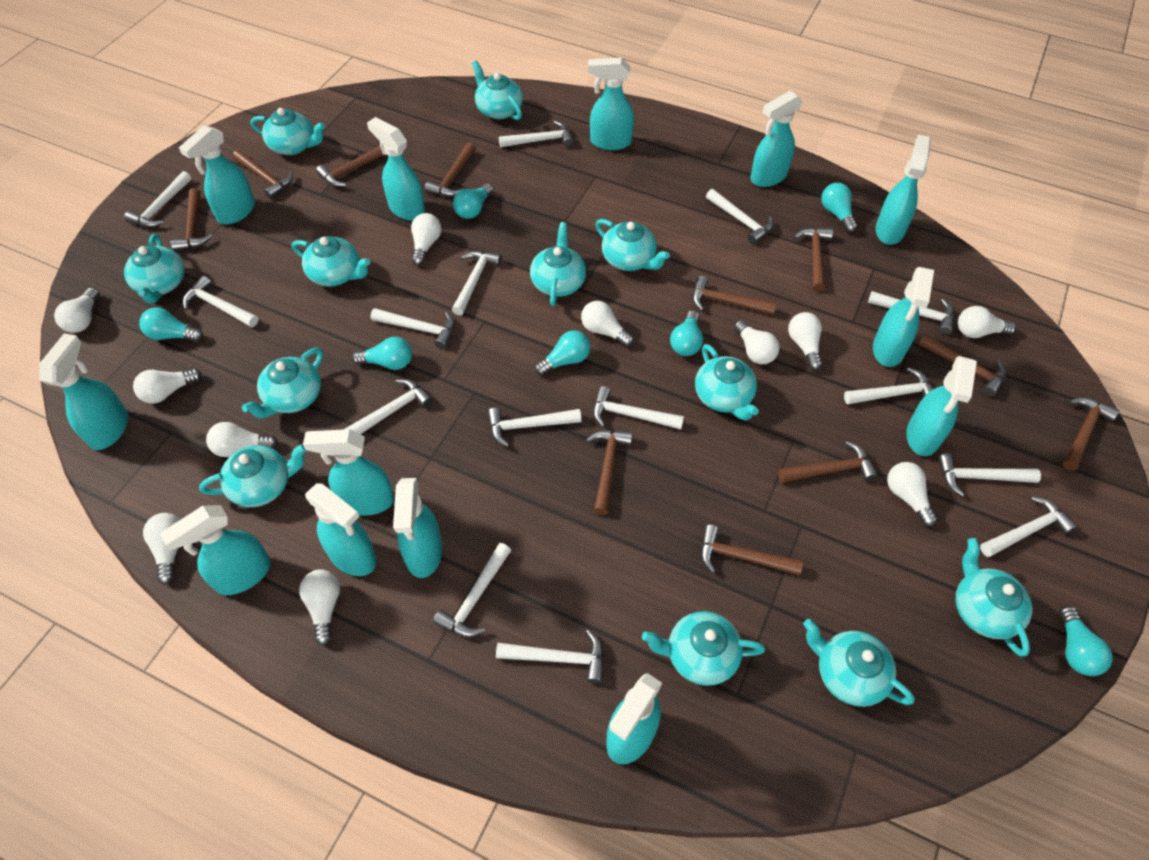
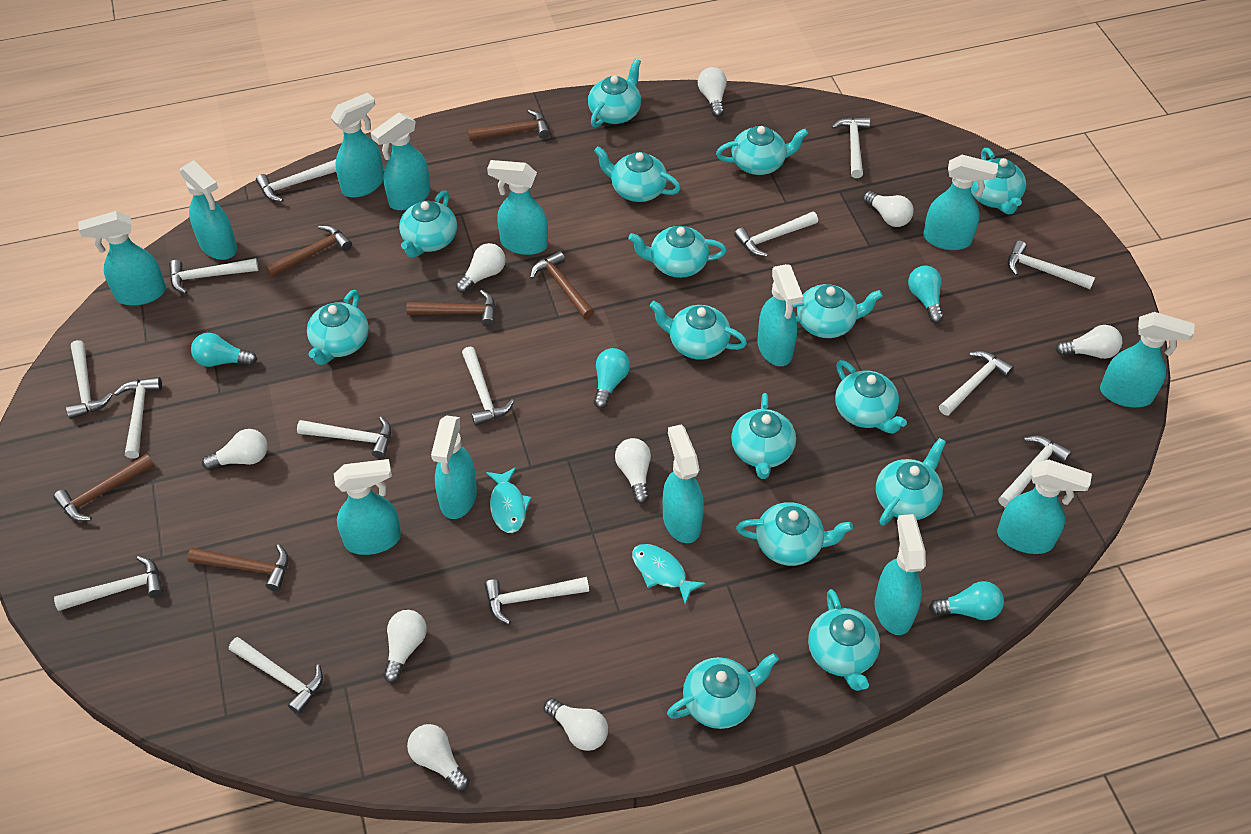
brown hammer: [171,188,213,251] [232,150,293,199] [316,146,387,187] [425,143,476,197] [586,430,633,515] [692,276,777,315] [701,524,803,575] [778,441,878,483] [794,227,833,292] [919,334,1006,396] [1063,397,1120,471] = 11 -> [53,454,154,521] [187,544,288,591] [266,225,352,277] [406,290,495,327] [468,110,550,141] [530,251,594,319] = 6
turquoise fish: none = 0 -> [486,467,532,533] [632,544,706,605] = 2
turquoise light bulb: [139,307,203,342] [352,337,412,370] [453,184,493,219] [535,330,590,376] [670,311,703,356] [821,183,857,232] [1059,606,1113,676] = 7 -> [191,333,257,367] [594,348,630,409] [908,266,944,323] [929,581,1004,620] = 4
turquoise teapot: [124,234,185,304] [199,444,306,507] [242,348,323,418] [251,108,325,155] [292,236,370,287] [472,61,523,120] [530,222,586,306] [596,219,670,271] [642,611,765,686] [695,344,759,421] [803,619,915,707] [955,538,1032,657] = 12 -> [307,290,369,365] [399,191,457,258] [588,59,641,127] [594,146,681,202] [628,226,727,278] [650,301,747,360] [667,653,779,729] [716,126,808,175] [731,393,796,479] [736,502,853,566] [793,284,883,338] [808,589,880,691] [835,360,907,434] [876,438,946,526] [971,148,1026,214] = 15
white hammer: [124,171,192,228] [183,276,258,327] [345,379,433,434] [371,308,455,349] [433,543,511,637] [452,250,502,316] [487,407,581,447] [496,630,604,684] [499,121,574,147] [593,386,684,430] [706,189,774,244] [844,367,933,404] [868,291,954,335] [938,453,1041,497] [980,496,1077,557] = 15 -> [54,556,163,611] [66,340,113,419] [114,377,162,459] [169,258,259,294] [229,637,323,714] [256,159,336,202] [297,416,391,458] [462,347,514,426] [484,577,589,624] [734,212,818,257] [832,117,870,178] [939,351,1014,416] [998,435,1072,507] [1008,241,1095,289] = 14
white light bulb: [54,288,100,333] [133,368,202,404] [143,513,180,584] [206,422,278,457] [299,569,340,645] [411,213,441,266] [581,301,634,347] [734,320,779,364] [788,312,822,370] [887,462,937,527] [958,306,1016,338] = 11 -> [202,429,268,470] [383,610,427,683] [407,724,470,791] [456,243,506,293] [544,698,608,751] [615,438,651,504] [698,67,727,117] [863,191,914,227] [1055,325,1122,359] = 9

